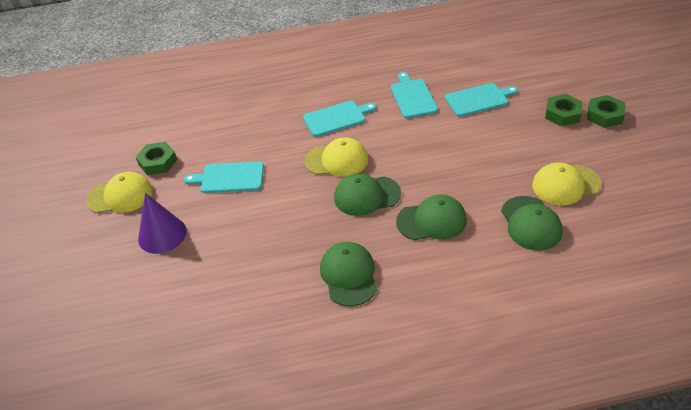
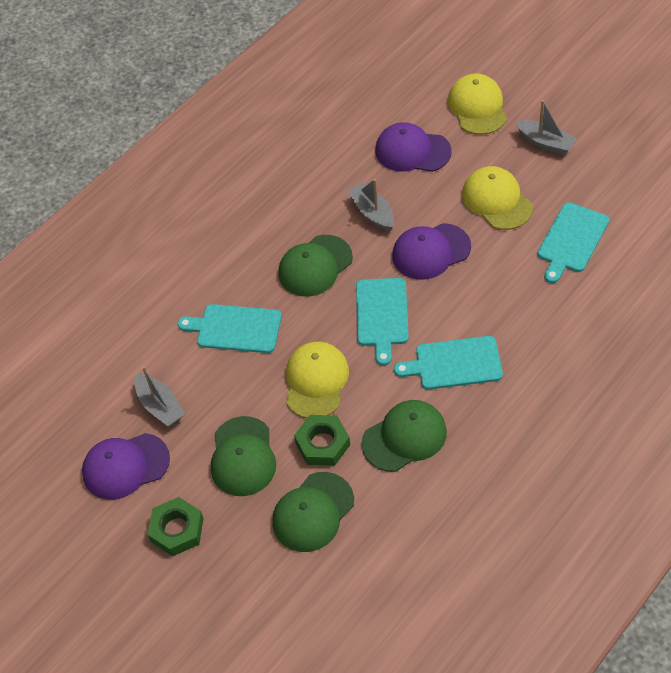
green nut: [136,142,177,175] [545,94,583,126] [587,95,625,128] = 3 -> [147,497,204,556] [294,415,350,466] = 2
grey boat: none = 0 -> [134,366,185,426] [348,179,394,231] [516,100,577,155] = 3
purple cap: none = 0 -> [82,433,170,500] [375,122,452,172] [392,223,471,280] = 3
purple cone: [138,193,187,254] = 1 -> none = 0

